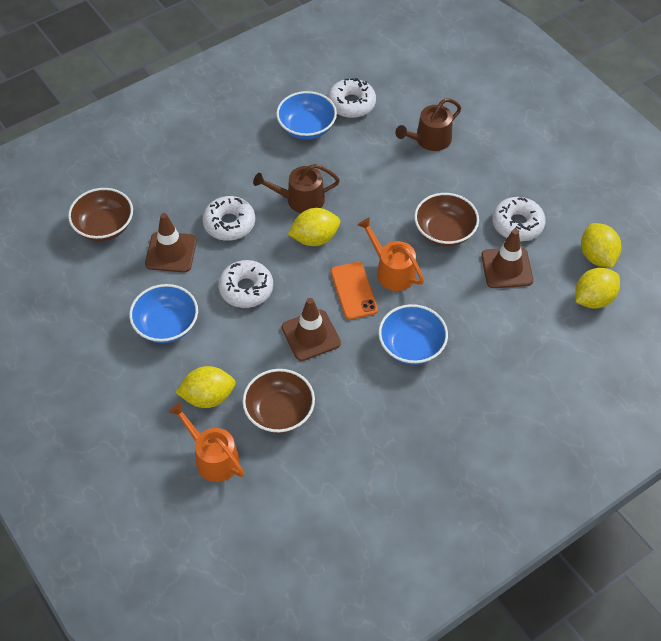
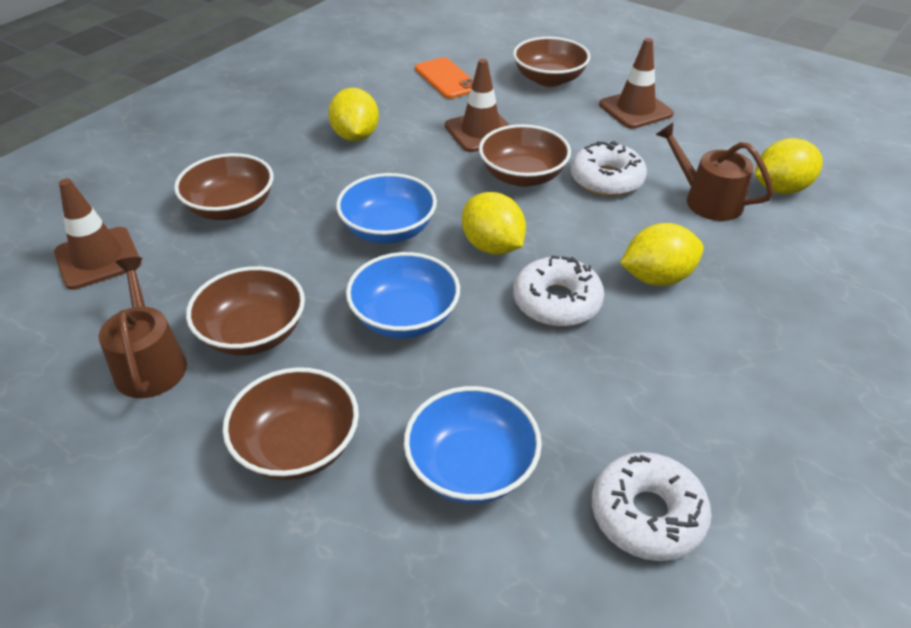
brown bowl: [68,188,133,241] [242,369,315,433] [414,193,479,246] = 3 -> [174,153,274,220] [186,266,305,356] [223,367,359,480] [479,124,571,187] [513,37,590,87] = 5
orange watering can: [169,402,244,482] [358,217,424,291] = 2 -> none = 0
white donut: [202,196,255,241] [218,260,273,308] [328,78,376,118] [492,197,546,241] = 4 -> [513,255,604,327] [571,141,647,196] [592,452,711,561] = 3

